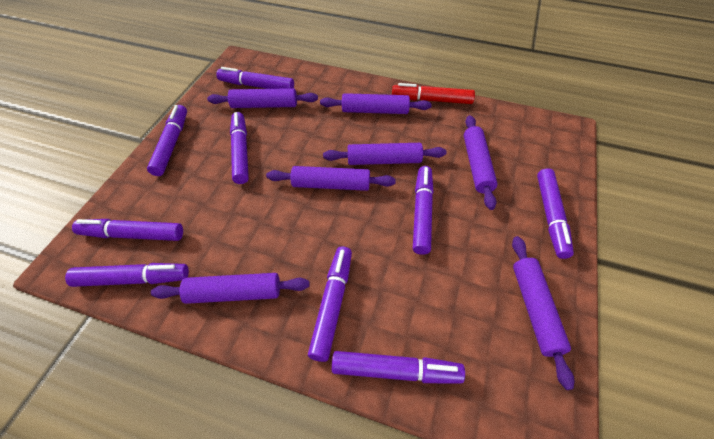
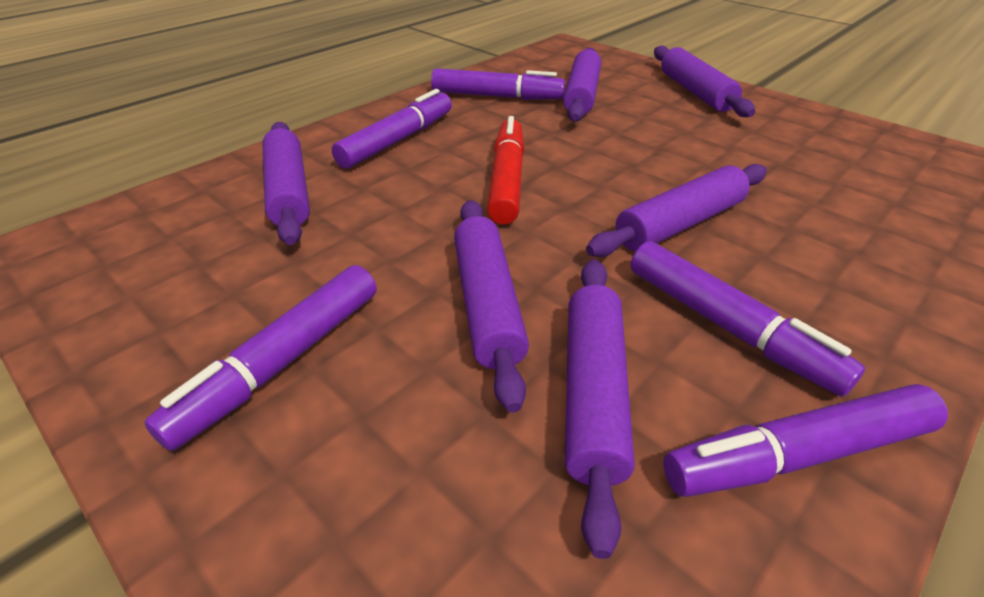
purple marker: [65,263,189,287] [72,219,183,241] [147,105,187,176] [216,67,294,89] [230,112,249,184] [308,246,352,362] [332,351,465,384] [413,166,434,255] [537,168,574,259] = 9 -> [145,265,376,451] [332,89,452,169] [431,68,565,100] [630,241,865,397] [663,384,948,497] = 5
purple rolling pin: [151,273,310,304] [207,88,318,108] [266,166,396,191] [320,93,432,114] [323,143,447,165] [464,115,497,210] [512,236,574,390] = 7 -> [262,122,310,245] [454,200,529,413] [563,47,601,121] [565,259,635,559] [586,164,767,257] [654,45,755,117] = 6

